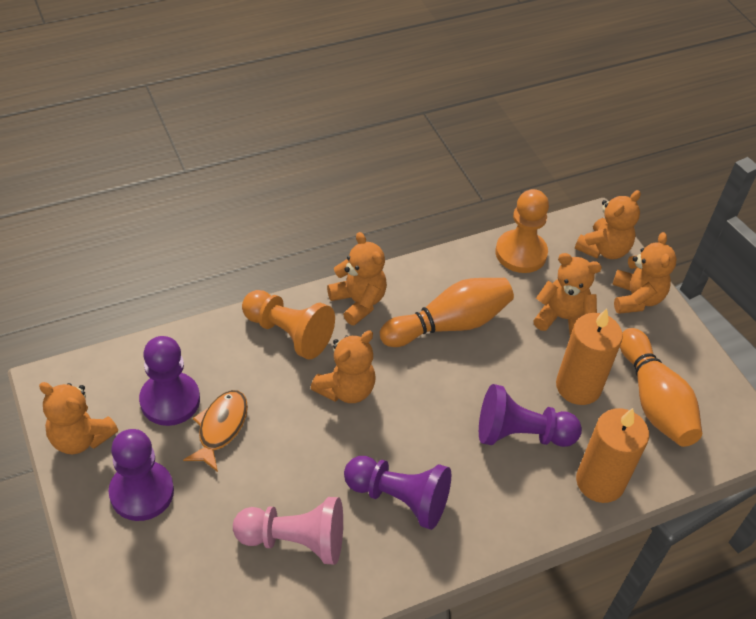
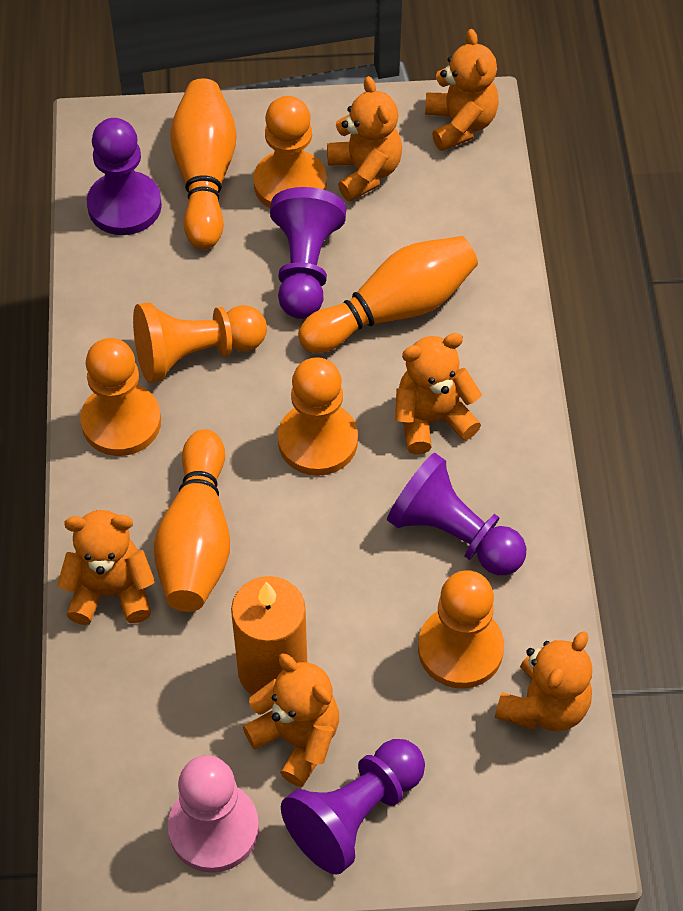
orange bowling pin: [380,278,514,347] [620,328,702,447] = 2 -> [154,429,230,612] [170,78,237,249] [298,236,478,353] = 3
orange candle: [556,309,623,405] [576,408,649,503] = 2 -> [231,576,307,695] = 1
orange fish: [183,390,248,472] = 1 -> none = 0
orange pawn: [242,290,335,360] [495,189,549,273] = 2 -> [80,338,161,456] [133,302,267,383] [253,96,327,208] [278,357,358,476] [418,570,504,689] = 5

